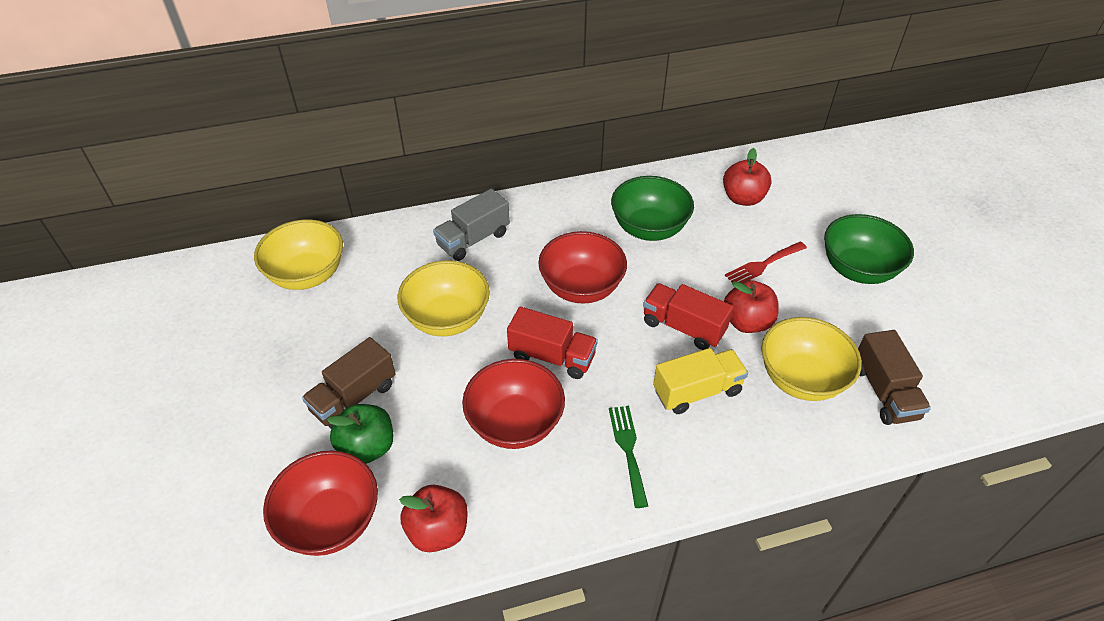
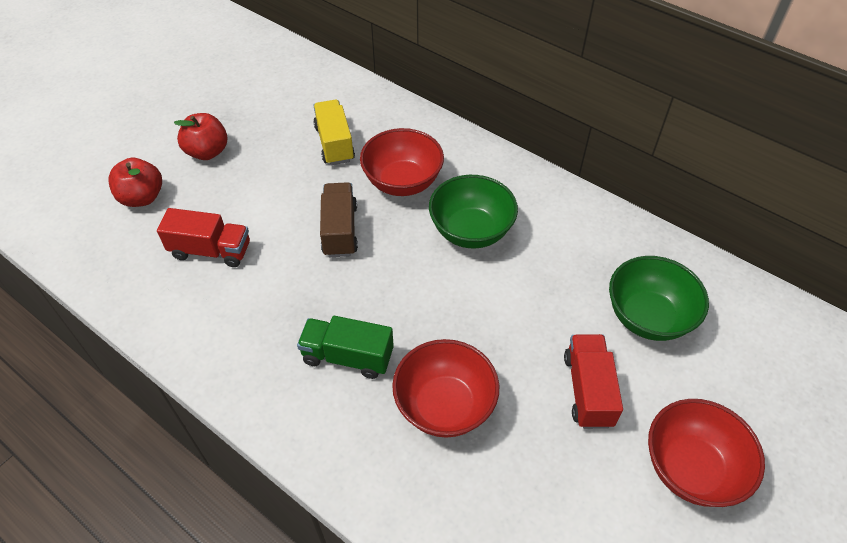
brown truck: [302,337,396,429] [858,330,931,425] = 2 -> [320,182,358,257] = 1
green apple: [327,404,393,464] = 1 -> none = 0
green fork: [609,406,648,508] = 1 -> none = 0
green truck: none = 0 -> [297,316,394,379] = 1
grey truck: [433,188,510,261] = 1 -> none = 0
red apple: [399,485,468,552] [723,148,772,206] [724,280,779,333] = 3 -> [108,158,162,207] [174,113,227,160] = 2
red fork: [725,241,807,283] = 1 -> none = 0
yellow bowl: [254,219,343,290] [398,260,490,337] [762,317,862,401] = 3 -> none = 0

